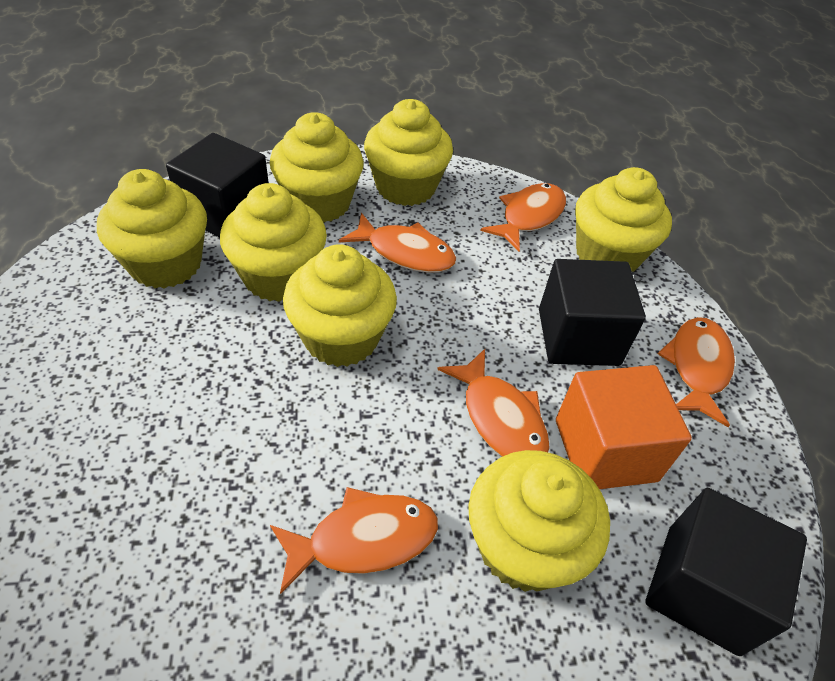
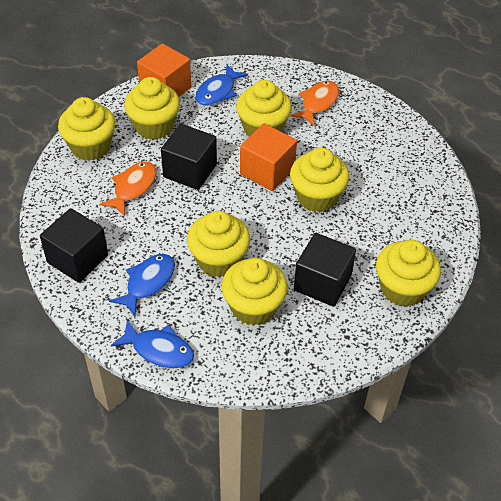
blue fish: none = 0 -> [109,254,175,316] [111,319,194,368] [195,64,248,106] = 3
orange cube: [556,365,692,489] = 1 -> [137,44,191,97] [240,123,297,191] = 2
orange fish: [270,487,438,594] [339,213,456,273] [437,349,550,457] [480,183,566,252] [658,317,735,427] = 5 -> [99,162,156,216] [290,81,339,127] = 2

